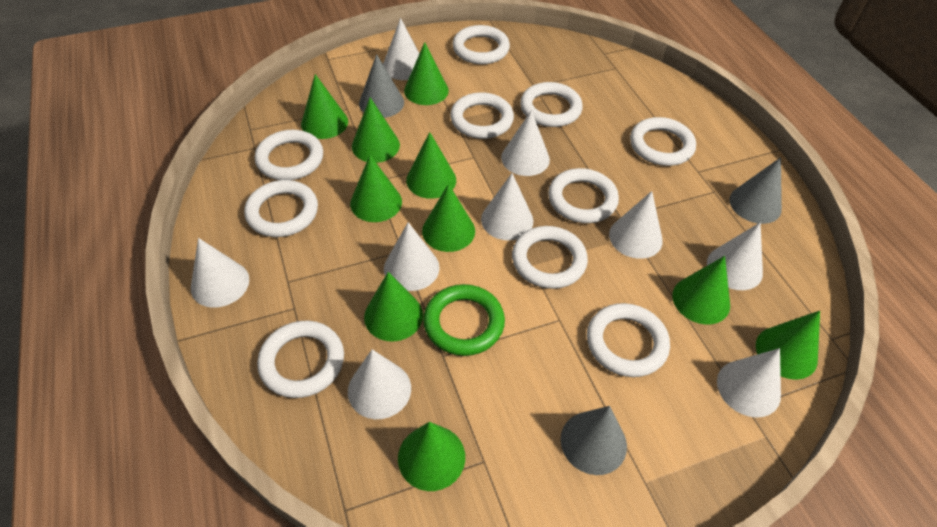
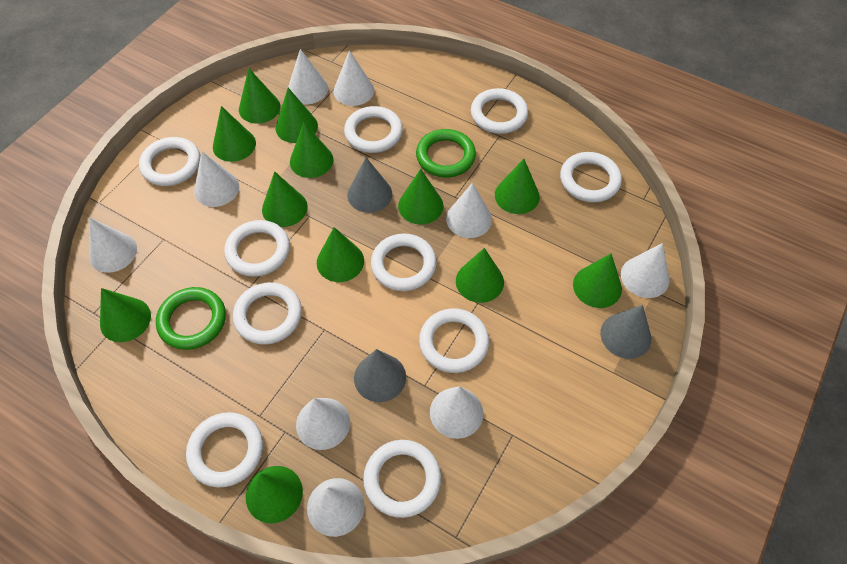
green cone: [301,74,348,139] [350,155,402,222] [352,98,400,163] [364,272,423,342] [398,422,465,491] [404,42,449,105] [406,132,456,199] [422,184,475,252] [672,256,730,324] [756,311,820,380] = 10 -> [100,288,151,342] [213,106,256,162] [239,68,280,124] [246,466,303,523] [262,171,308,227] [276,88,318,143] [290,122,333,178] [317,227,364,282] [398,169,444,224] [456,248,504,303] [495,159,540,214] [573,253,622,308] = 12
green ring: [423,284,505,356] = 1 -> [156,287,226,350] [416,129,476,178] = 2

